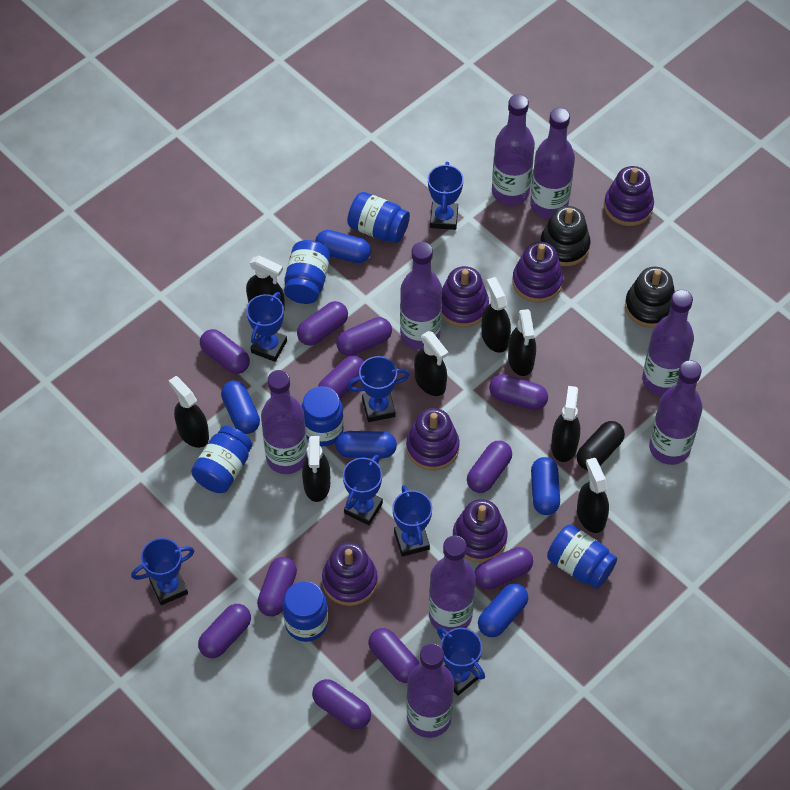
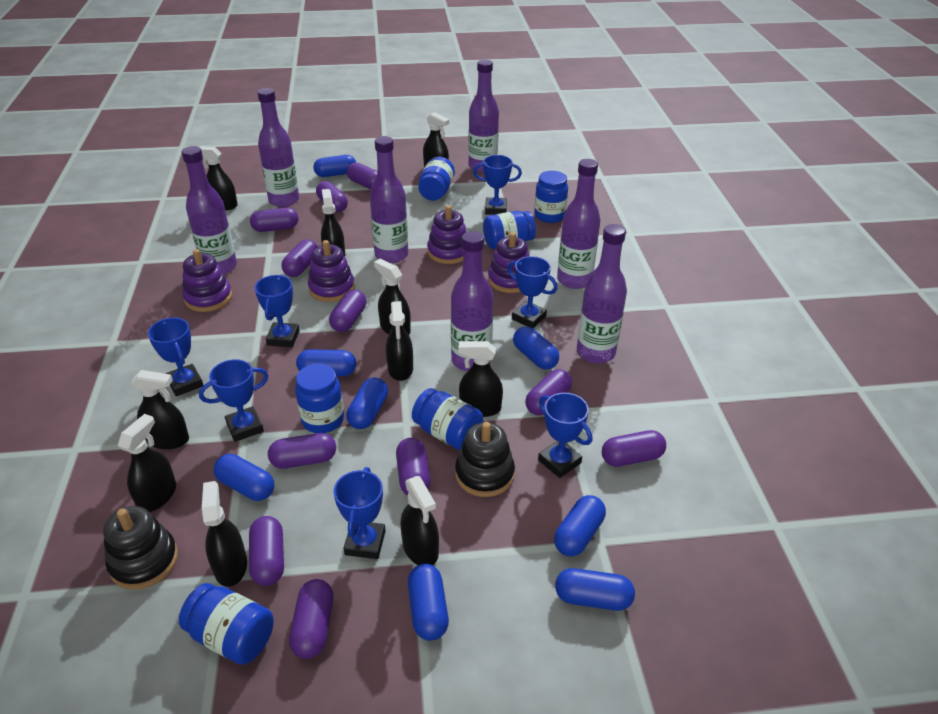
black capsule: [577,421,625,470] = 1 -> none = 0
black spray bottle: [169,376,209,448] [246,255,285,310] [302,436,330,502] [414,331,449,396] [481,277,511,353] [508,309,536,376] [551,386,580,462] [577,458,609,533] = 8 -> [118,414,176,512] [131,370,189,450] [198,146,238,210] [202,481,247,587] [321,189,345,257] [374,259,411,335] [386,301,413,381] [401,476,439,565] [423,112,449,168] [458,341,503,417] = 10
blue capsule: [221,380,260,434] [315,230,371,263] [335,431,397,458] [478,583,528,637] [531,457,560,515] = 5 -> [214,454,274,501] [296,349,356,376] [313,155,356,177] [346,377,388,429] [408,564,449,641] [513,326,559,370] [554,495,606,556] [555,568,635,611] = 8
purple bottle: [261,370,307,474] [400,242,442,350] [406,643,454,738] [429,535,476,632] [492,94,535,205] [530,108,575,219] [642,290,694,396] [649,360,703,465] = 8 -> [182,146,237,274] [258,88,299,207] [370,136,408,263] [451,231,493,371] [468,60,499,173] [557,159,601,289] [577,224,627,363] = 7
purple stacking toy: [322,542,378,606] [406,408,460,470] [442,266,489,327] [453,499,507,562] [513,242,563,303] [604,166,654,226] = 6 -> [182,249,232,312] [308,240,355,302] [427,205,467,264] [488,232,529,293] = 4

